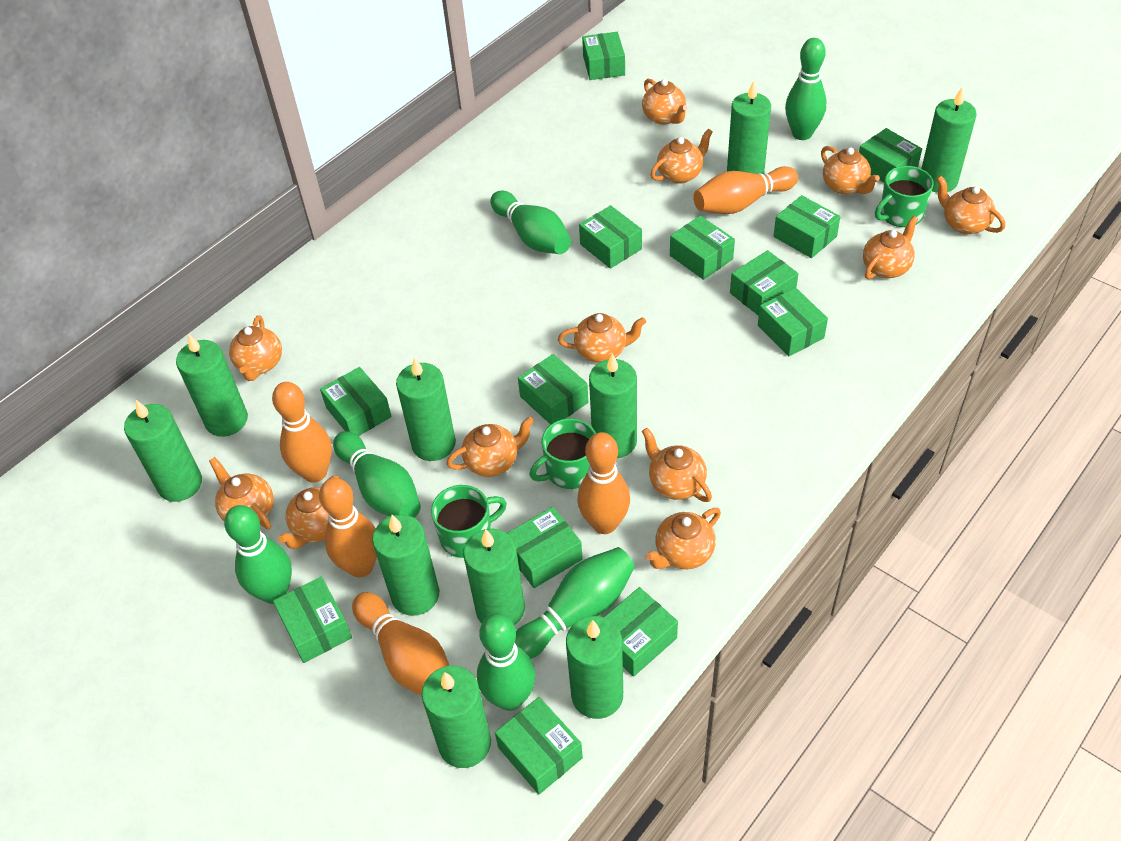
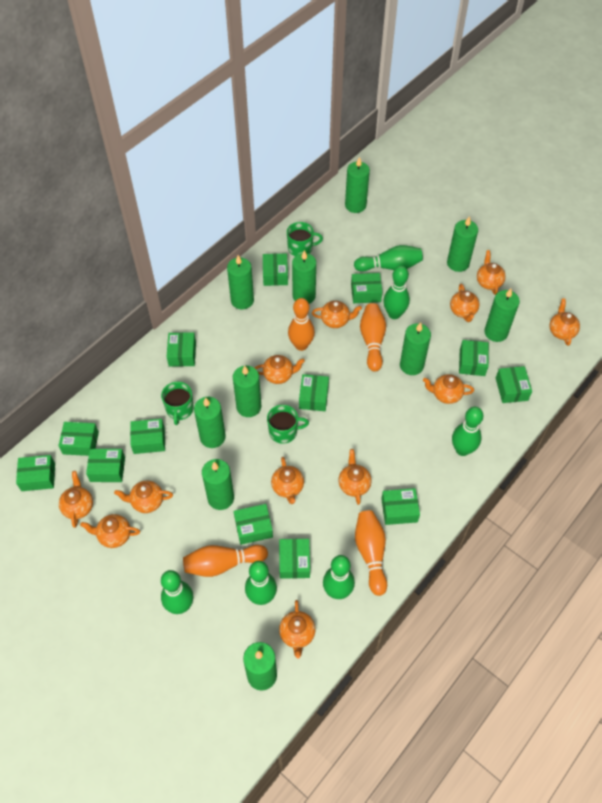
orange bowling pin: [272,382,332,483] [319,478,377,577] [352,592,450,695] [577,432,630,534] [693,166,798,214] = 5 -> [183,545,268,577] [288,298,315,351] [355,510,387,596] [360,303,386,372] = 4

